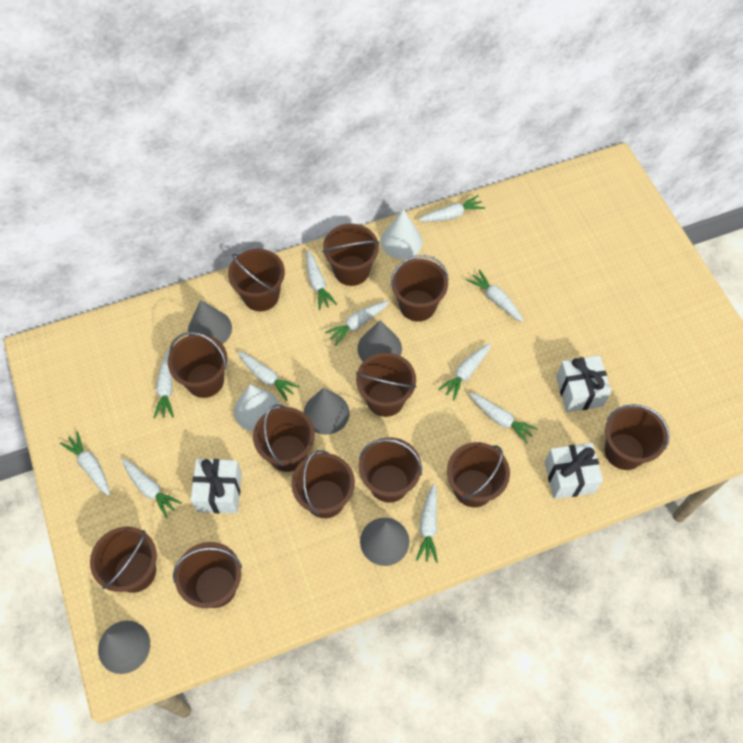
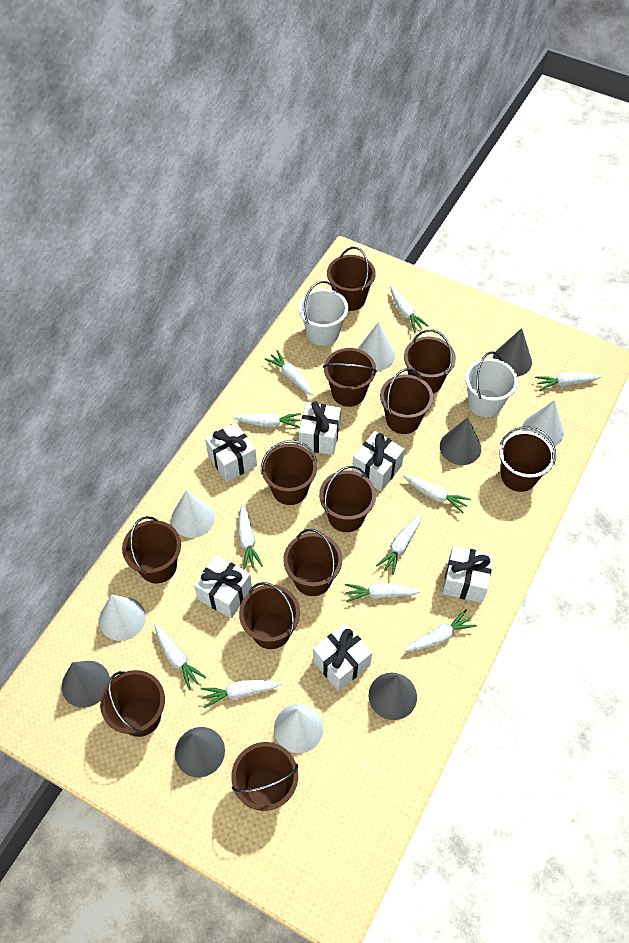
white bucket: none = 0 -> [298,281,348,346] [465,351,518,417] = 2
white cone: [234,384,279,431] [381,209,423,259] = 2 -> [99,594,146,641] [171,490,215,538] [274,704,323,753] [358,322,395,371] [522,400,564,446] = 5
white gift: [191,459,242,514] [545,443,603,499] [556,355,611,412] = 3 -> [194,555,252,618] [205,423,257,482] [299,401,341,455] [313,623,372,691] [352,431,404,491] [442,546,493,603] = 6

